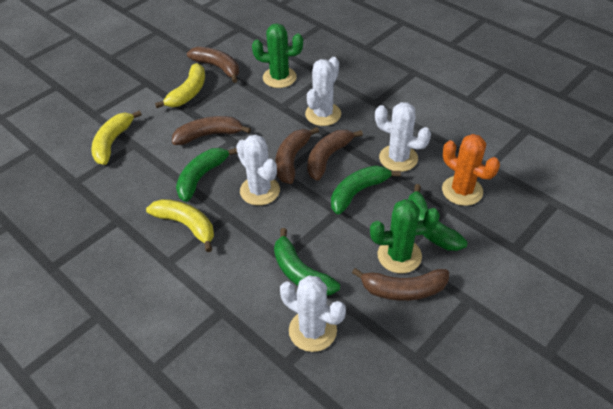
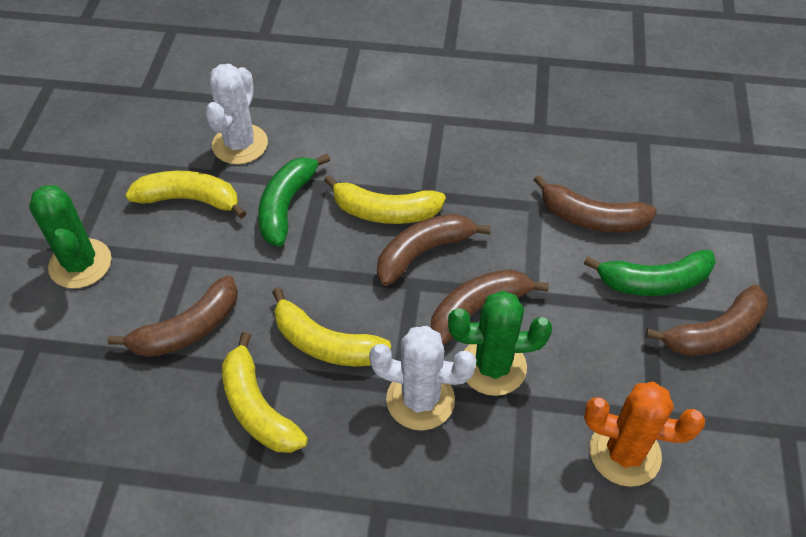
green banana: [176,148,237,202] [274,228,340,296] [331,165,401,214] [408,184,468,251] = 4 -> [258,153,330,247] [584,250,716,296] = 2
white cactus: [236,135,280,206] [280,276,346,352] [305,57,341,126] [375,102,431,172] = 4 -> [205,64,268,164] [369,326,476,430] = 2
yellow banana: [91,110,142,165] [146,199,214,252] [155,63,205,108] = 3 -> [125,171,246,219] [222,332,308,453] [272,288,391,366] [324,175,446,224] = 4

